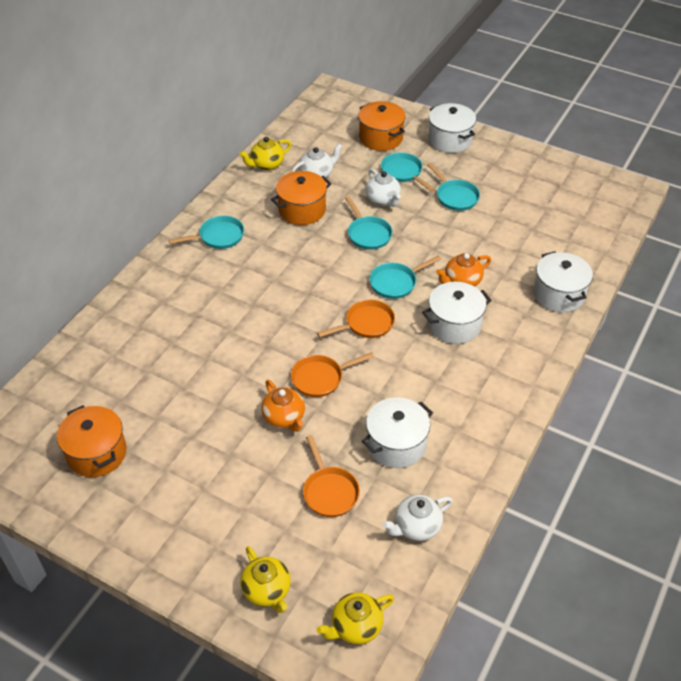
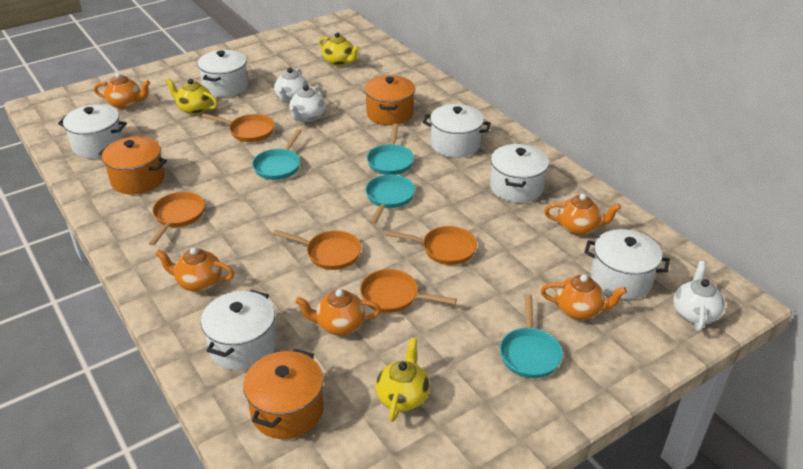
orange pan: [291,352,374,397] [303,435,360,517] [317,300,395,338] = 3 -> [149,192,205,245] [202,113,275,142] [273,230,361,270] [360,269,457,313] [386,226,477,265] = 5
orange teapot: [261,380,305,432] [436,253,491,287] = 2 -> [94,73,150,109] [155,248,234,292] [295,289,381,336] [540,274,627,320] [544,194,621,235] = 5
turquoise pan: [169,216,244,249] [345,196,393,250] [369,255,441,299] [381,152,435,192] [427,163,480,211] = 5 -> [252,129,302,180] [365,175,415,224] [367,124,414,175] [500,294,563,378] = 4
white pot: [362,397,433,468] [422,282,492,344] [428,103,476,153] [533,251,593,312] = 4 -> [58,104,127,158] [198,50,248,97] [201,290,277,370] [423,104,491,158] [490,144,549,203] [584,229,670,300] = 6

